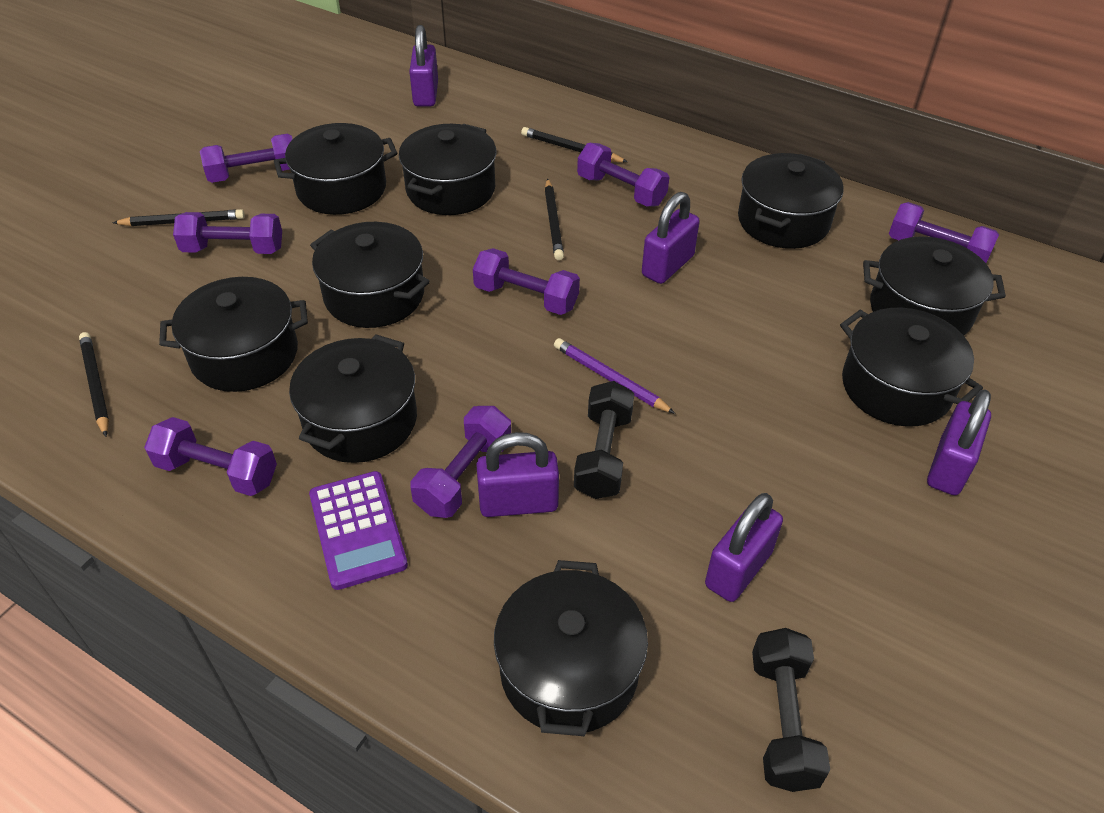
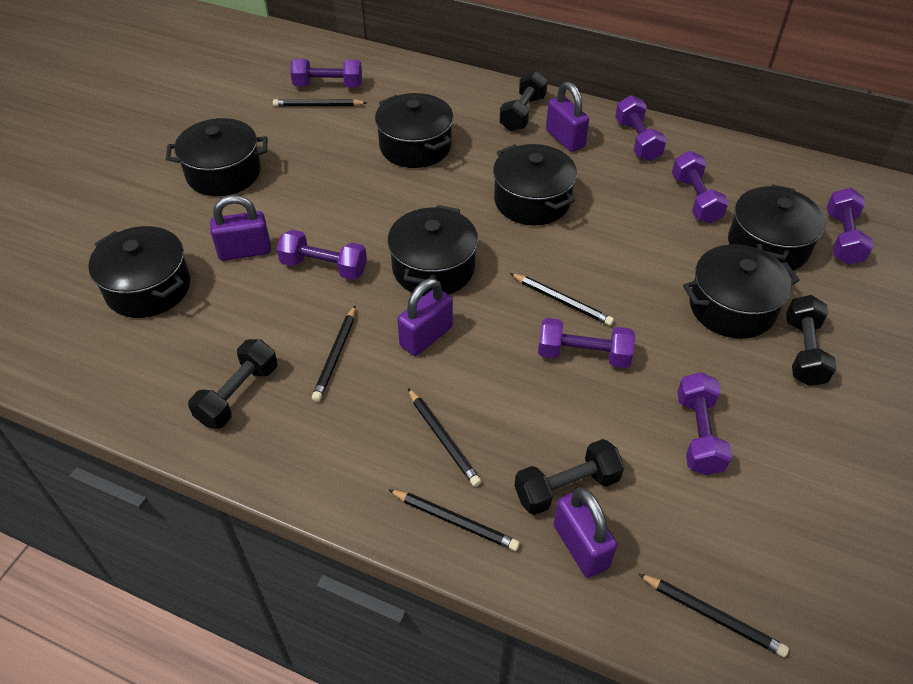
black dumbbell: [574,381,634,499] [752,628,830,792] = 2 -> [188,339,277,429] [499,71,548,131] [515,439,624,515] [786,295,837,386] = 4
black pencil: [79,332,109,437] [112,209,245,226] [521,127,628,162] [545,178,564,260] = 4 -> [273,99,367,107] [312,305,356,402] [389,490,520,551] [408,388,482,487] [510,273,614,326] [638,574,789,657] = 6
black pot: [159,277,308,392] [274,123,397,215] [289,334,417,463] [310,222,430,328] [399,124,497,215] [494,560,648,736] [738,153,844,249] [840,308,983,427] [863,236,1006,335] = 9 -> [88,226,190,318] [166,118,267,196] [375,93,453,168] [387,205,478,296] [493,144,577,225] [683,244,799,339] [728,184,826,271] = 7
purple calculator: [309,471,408,590] = 1 -> none = 0
purple padlock: [409,25,438,107] [476,432,559,517] [642,192,700,284] [705,493,783,602] [927,389,991,495] = 5 -> [210,195,271,261] [397,278,453,356] [546,82,589,152] [554,488,617,578] = 4
purple pencil: [554,338,675,414] = 1 -> none = 0

